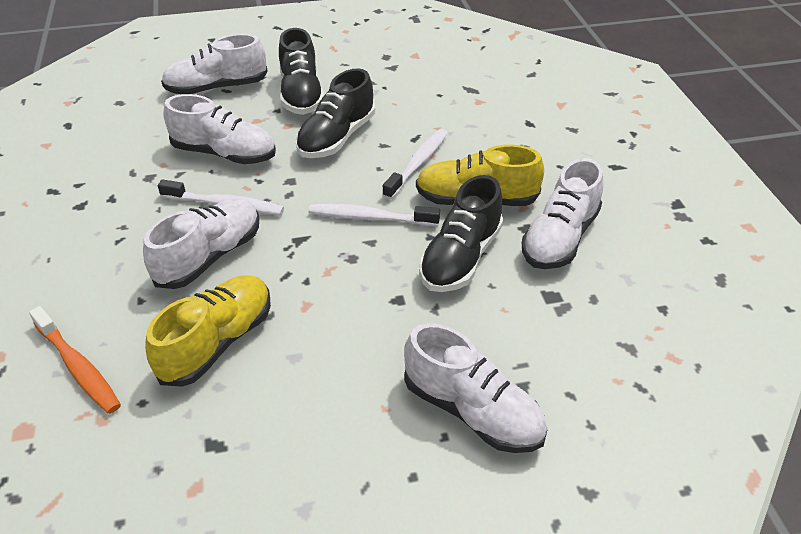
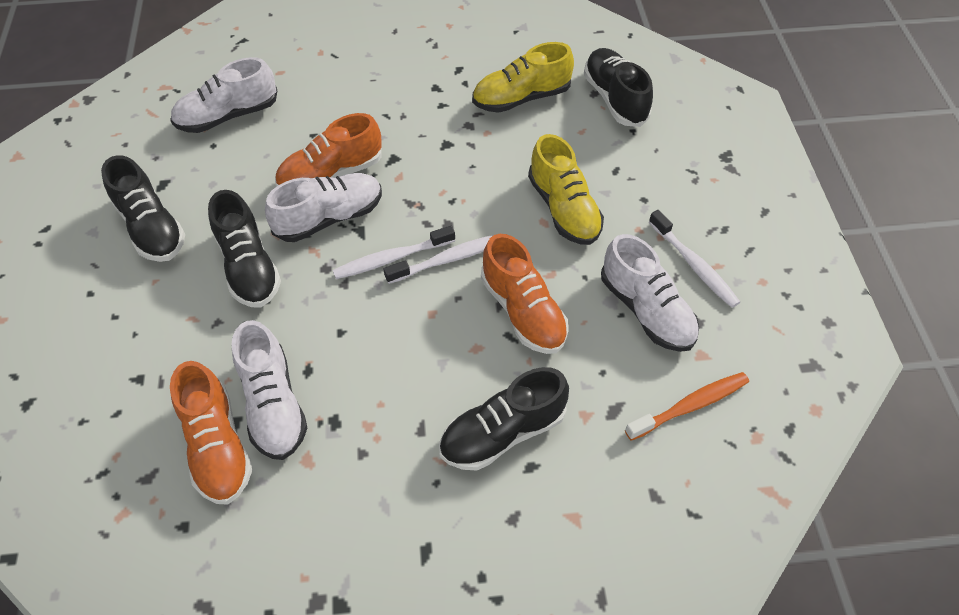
black shoe: [279,28,324,115] [295,69,375,158] [419,175,503,292] = 3 -> [101,155,185,262] [208,190,281,307] [439,367,569,471] [584,48,653,127] = 4
orange shoe: none = 0 -> [170,361,253,505] [275,113,382,187] [481,234,569,354] = 3
white shoe: [143,198,259,289] [161,34,267,94] [163,94,276,164] [404,323,548,453] [522,158,603,269] = 5 -> [170,57,277,133] [231,320,307,460] [265,173,382,242] [601,234,699,352] = 4

